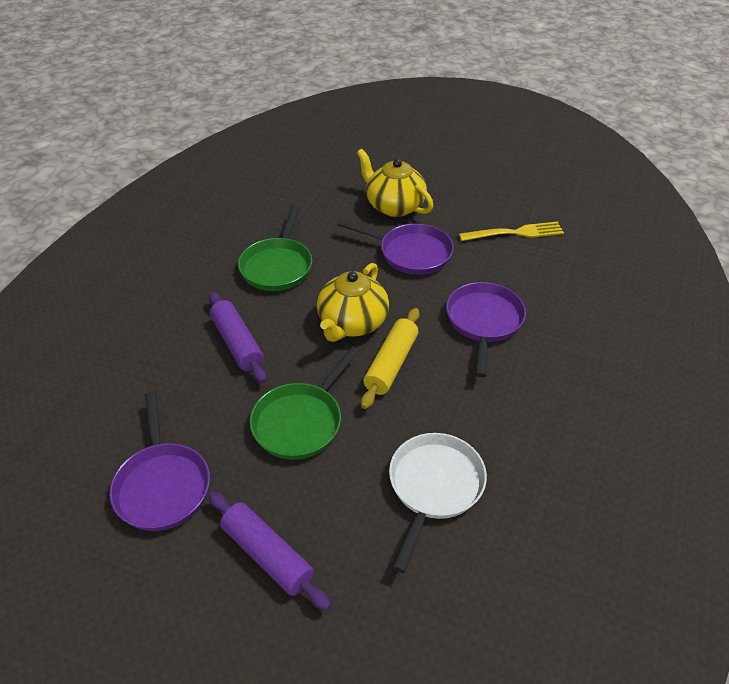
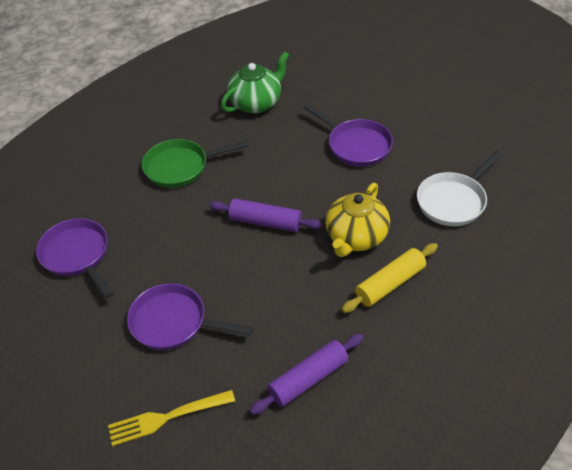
green pan: [238,205,312,291] [250,346,360,460] = 2 -> [142,139,249,188] = 1
green teapot: none = 0 -> [221,51,289,113] = 1
yellow teapot: [317,263,389,342] [357,149,434,217] = 2 -> [325,183,390,257] = 1

